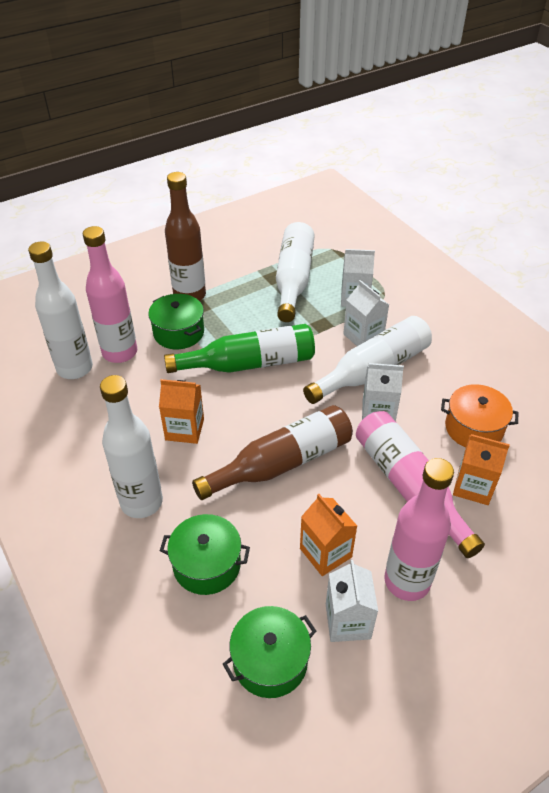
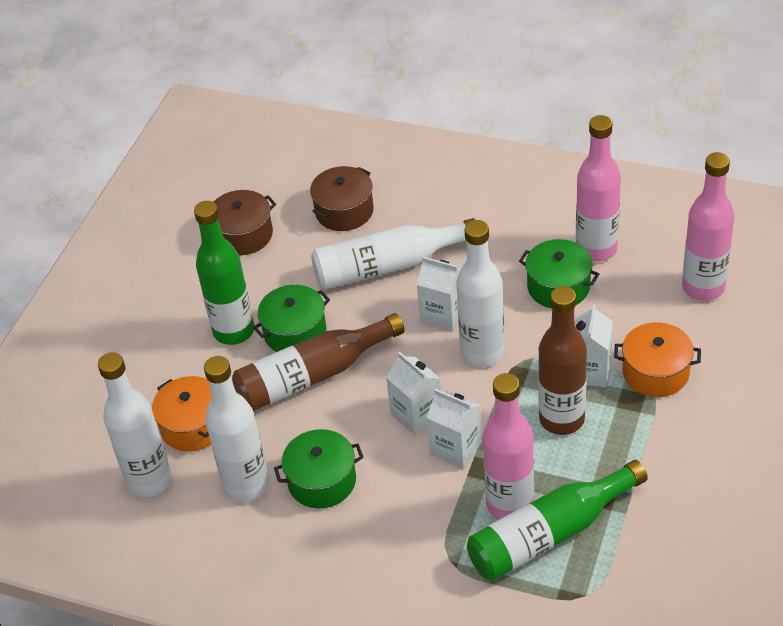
brown pot: none = 0 -> [214,190,276,255] [310,166,374,231] = 2
green bottle: [164,324,315,373] = 1 -> [194,201,254,345] [467,460,648,581] = 2
orange carton: [159,379,204,444] [300,494,357,576] [453,434,510,505] = 3 -> none = 0
orange pot: [441,384,518,447] = 1 -> [152,376,212,452] [614,322,701,397] = 2

